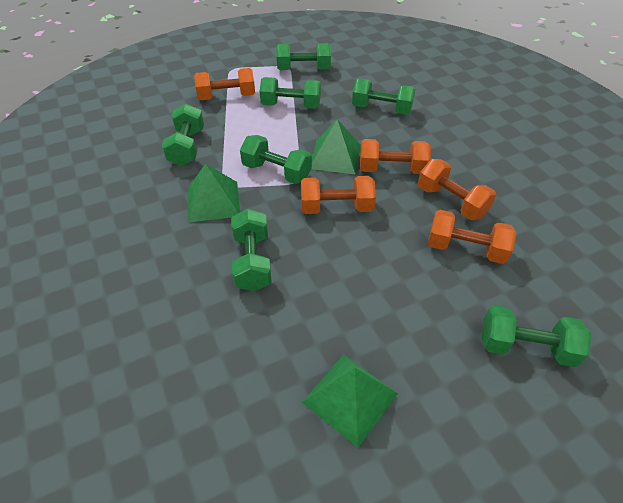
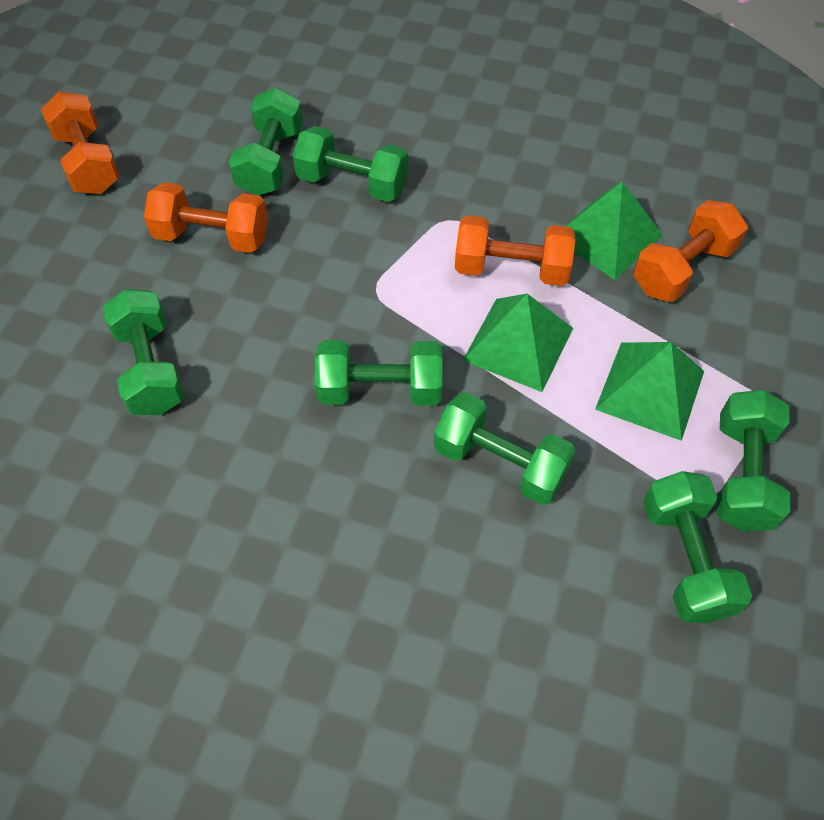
orange dumbbell: [194,68,255,100] [301,176,376,214] [360,139,431,174] [418,159,496,220] [428,210,517,264] = 5 -> [41,91,120,194] [144,182,268,253] [455,215,575,286] [633,200,748,302] = 4

